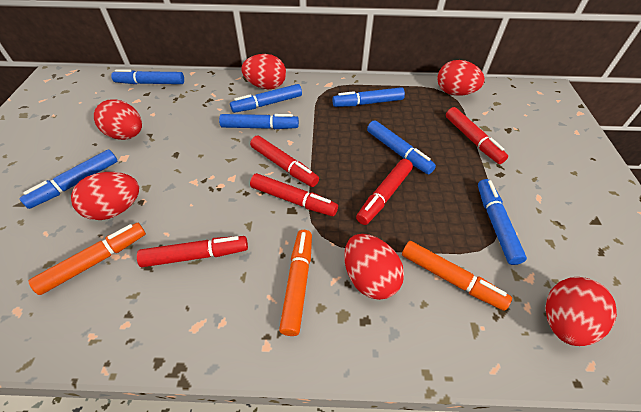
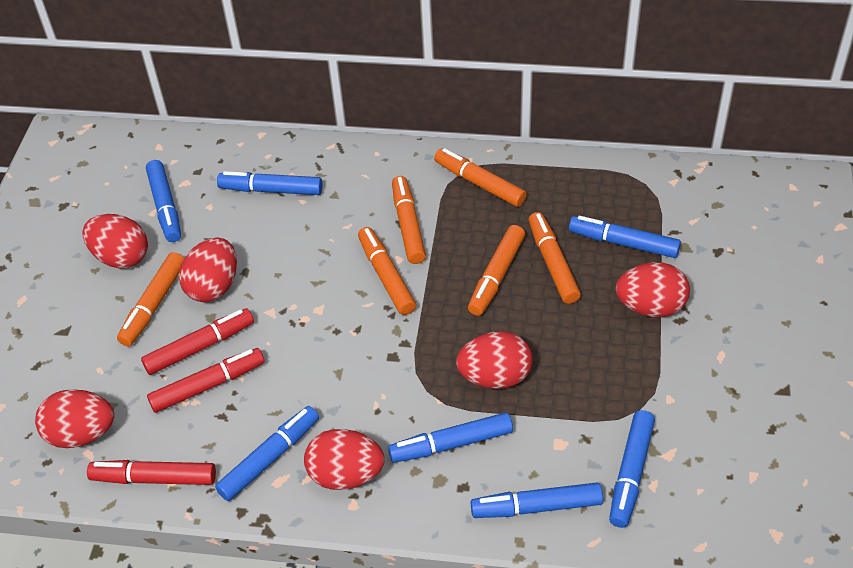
orange marker: [28,223,146,295] [279,230,312,336] [402,241,512,311] = 3 -> [117,252,184,346] [358,227,416,315] [392,176,426,264] [434,148,527,207] [468,225,525,316] [528,212,581,304] = 6
red marker: [137,236,248,267] [250,136,319,187] [250,173,338,216] [356,159,413,225] [446,107,508,164] = 5 -> [87,460,216,485] [141,308,254,375] [147,348,265,413] = 3

